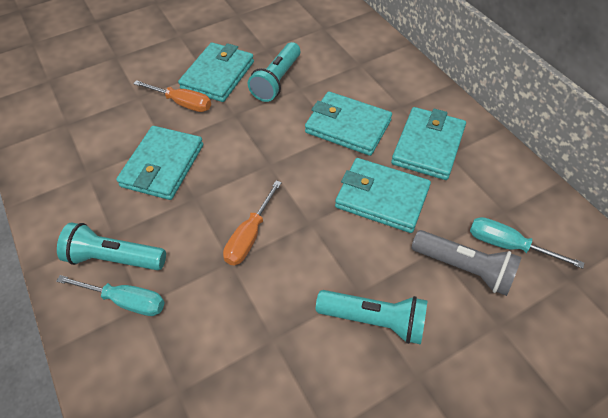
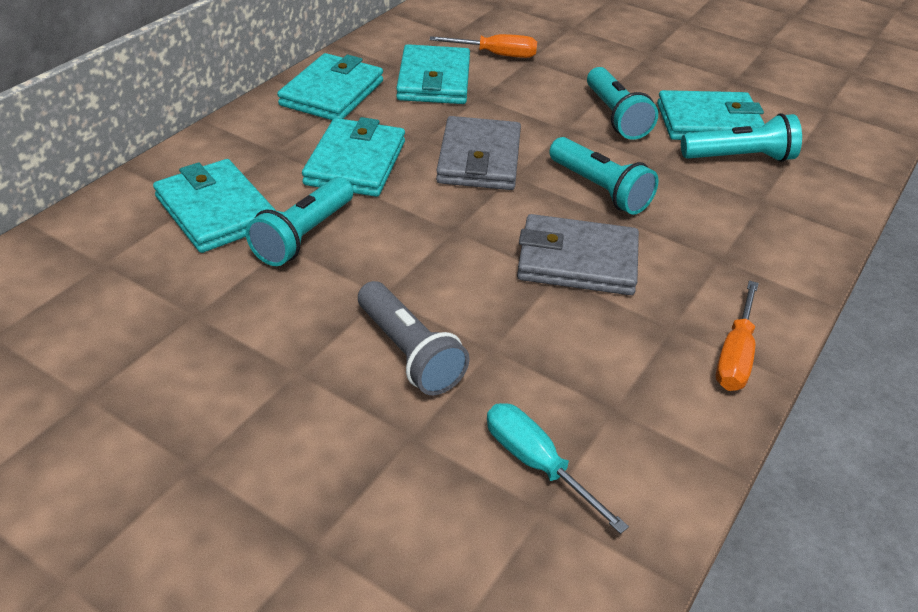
grey wallet: none = 0 -> [436,116,521,190] [517,214,639,295] = 2
turquoise flashlight: [57,223,166,270] [248,42,300,102] [316,290,427,345] = 3 -> [246,177,353,266] [549,137,658,215] [587,67,658,140] [681,113,802,162] = 4
turquoise screwdriver: [56,275,165,316] [470,217,584,269] = 2 -> [487,403,629,534] = 1

